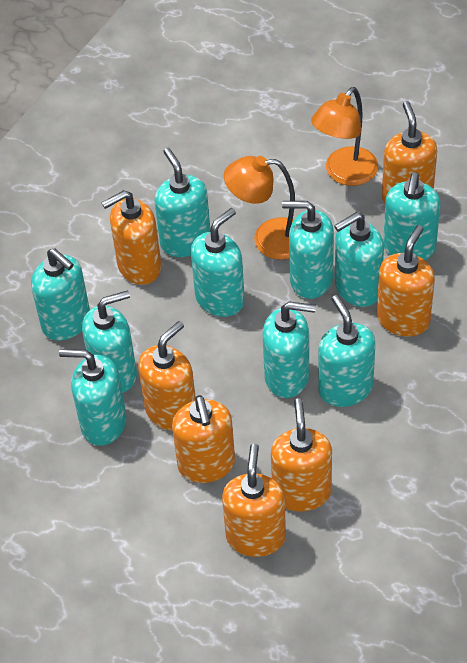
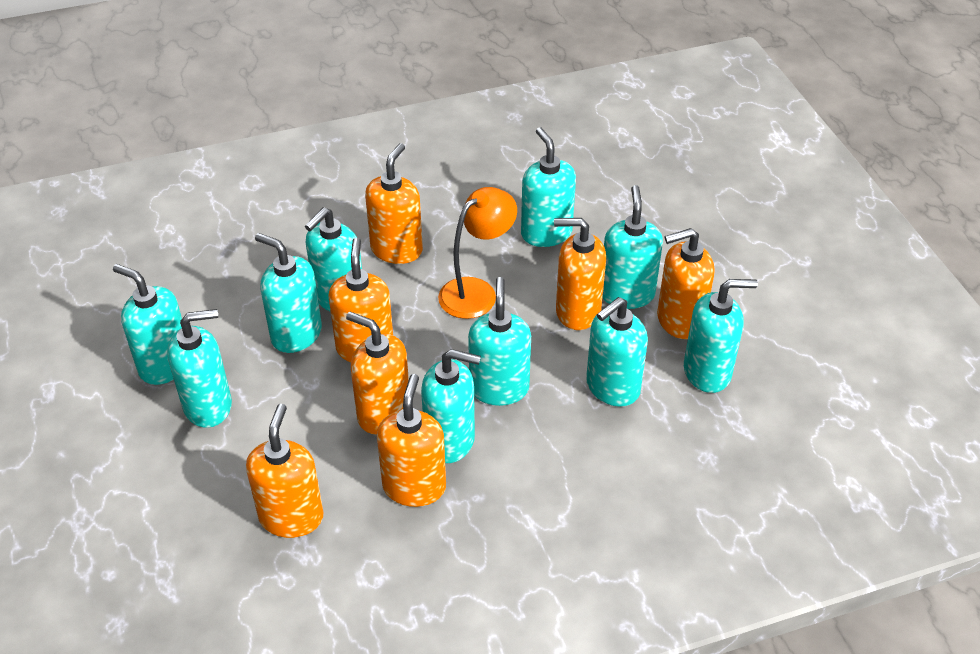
orange lamp: [224,156,295,260] [311,87,378,186] = 2 -> [438,187,517,319] = 1

